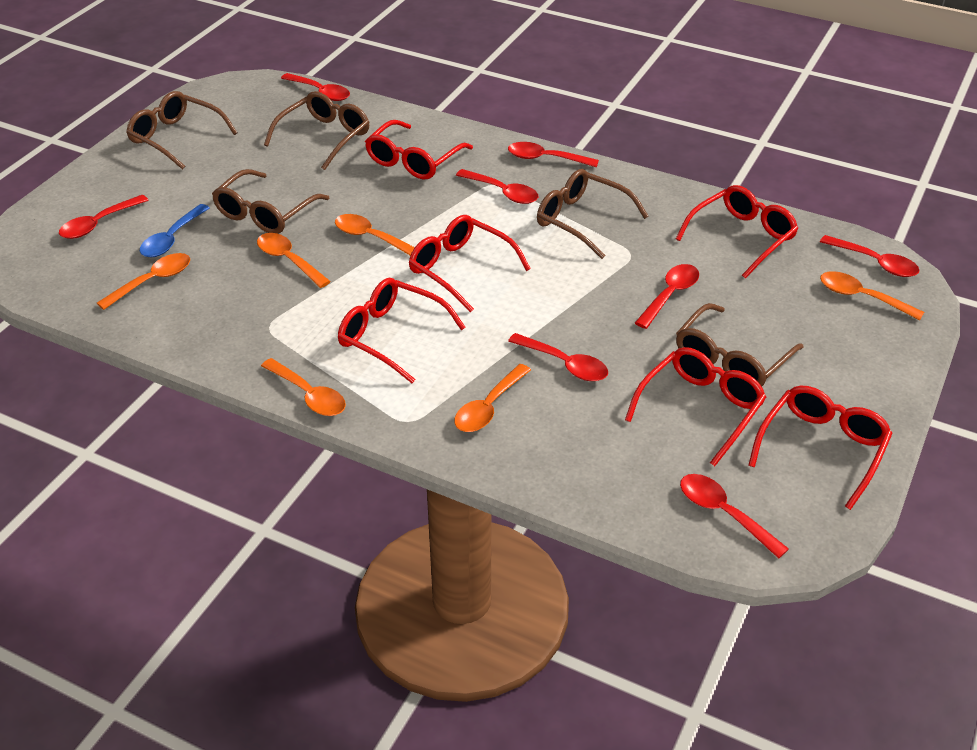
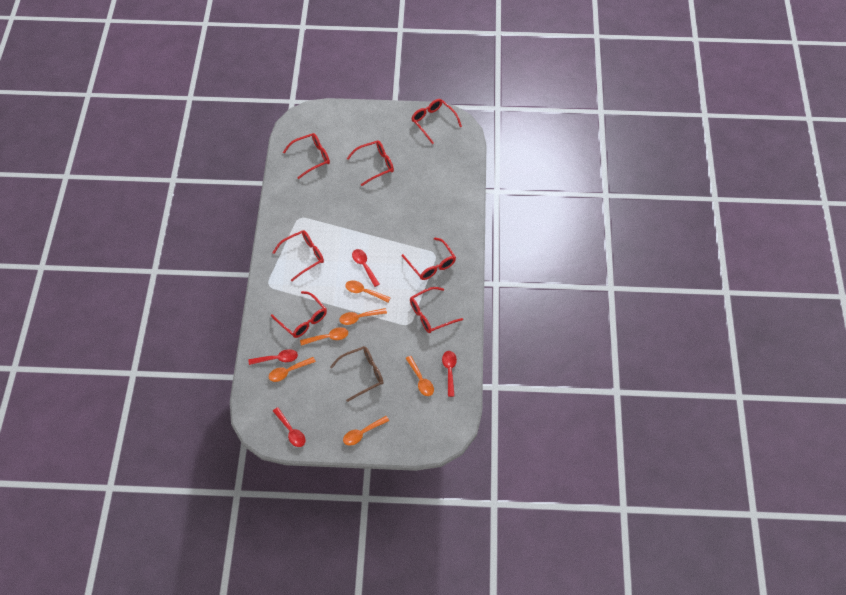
blue spoon: [140,204,210,257] = 1 -> none = 0
brown glasses: [126,91,237,170] [212,169,329,234] [264,91,369,170] [537,169,648,259] [676,303,804,387] = 5 -> [330,346,384,402] = 1
red glasses: [338,278,466,383] [365,120,473,180] [409,215,531,313] [625,347,766,466] [676,185,798,278] [748,386,893,510] = 6 -> [271,291,327,338] [272,230,324,281] [283,133,330,179] [347,141,394,186] [402,238,456,280] [410,287,463,333] [411,99,462,144] = 7
red spoon: [59,195,149,239] [281,73,350,101] [456,169,538,204] [508,142,599,167] [508,333,608,381] [635,264,699,329] [680,474,789,558] [820,235,920,277] = 8 -> [249,349,298,365] [273,407,305,447] [352,249,380,287] [442,351,457,397] = 4

